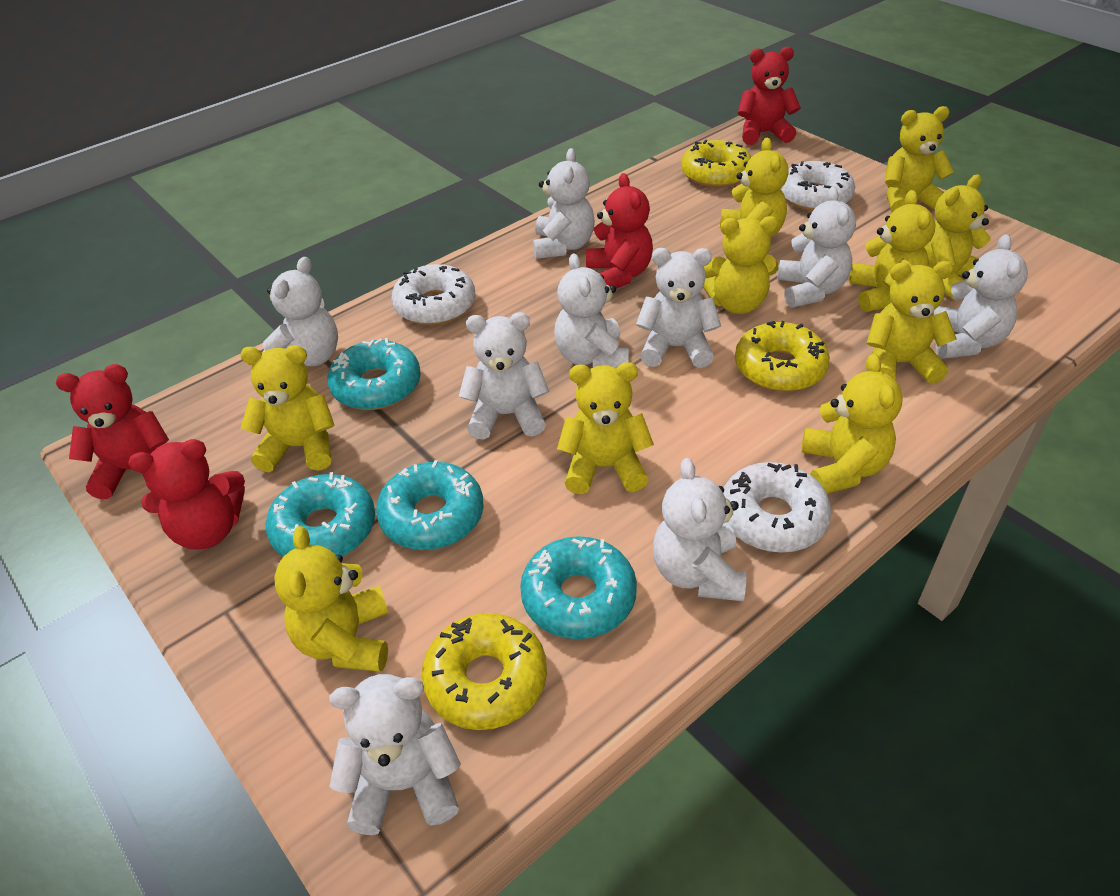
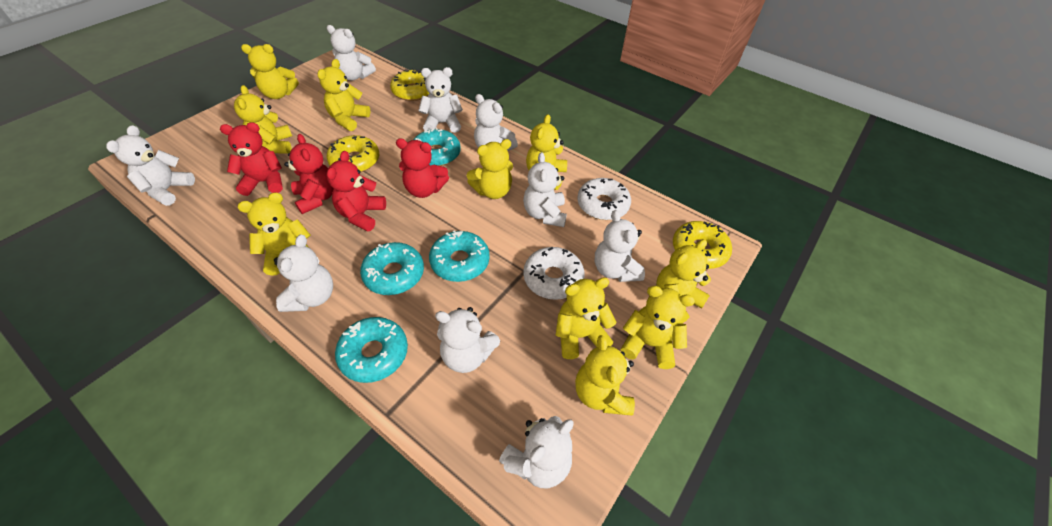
white donut: [391,264,475,325] [723,462,831,553] [781,161,855,211] = 3 -> [523,247,585,300] [577,178,631,220] = 2

